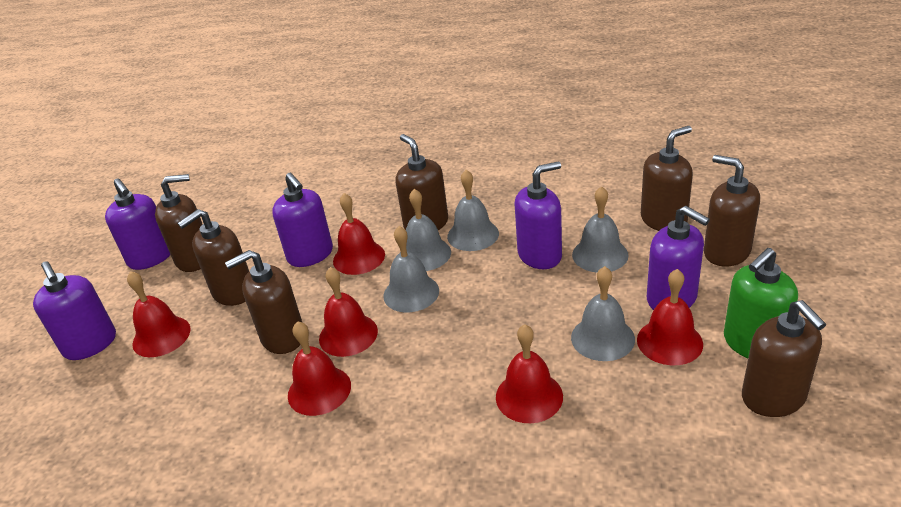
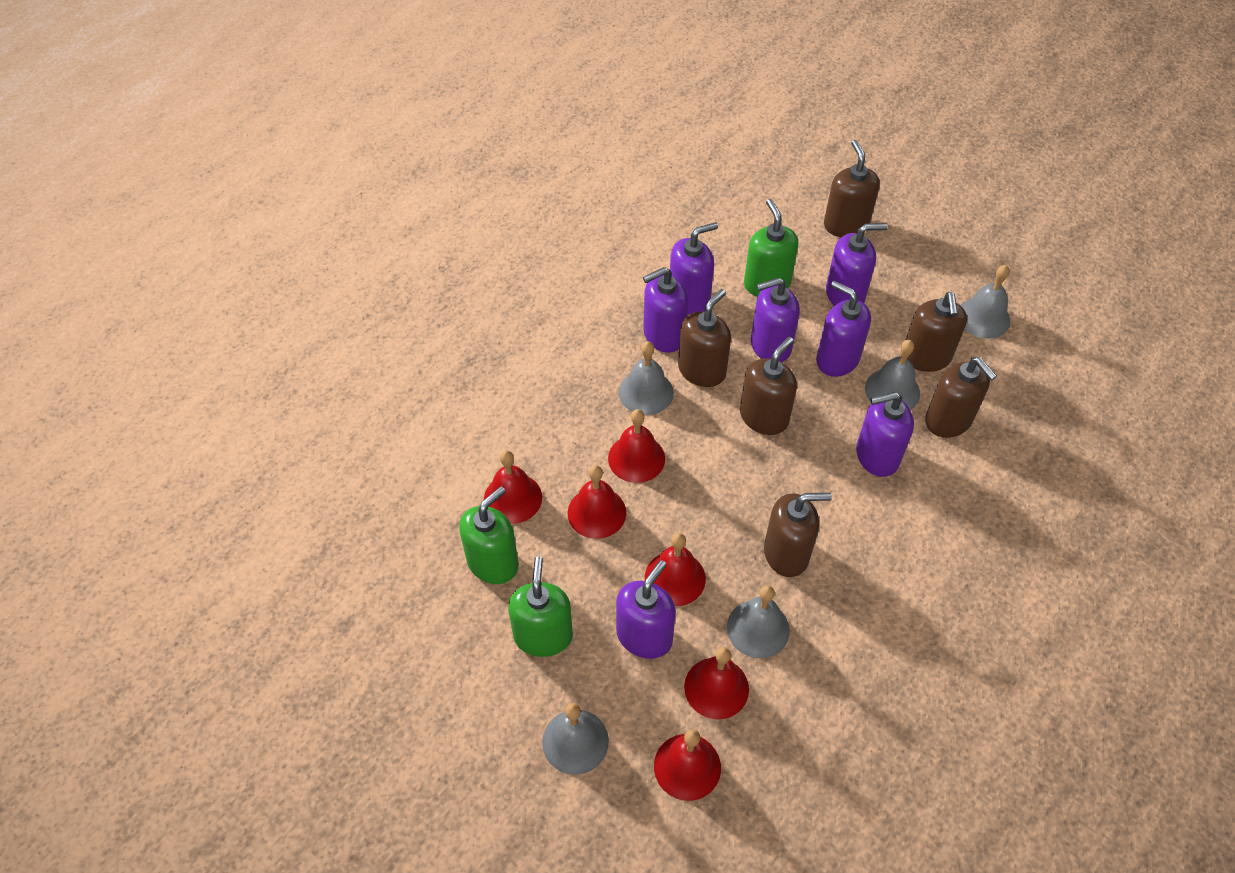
brown soap dispenser: [155,174,203,272] [177,209,249,306] [225,250,303,354] [395,134,448,230] [641,126,693,231] [704,155,760,267] [742,300,826,417] = 7 -> [678,289,731,387] [740,337,797,435] [764,493,832,577] [824,140,880,237] [906,292,967,372] [925,357,997,438] = 6
green soap dispenser: [724,248,798,358] = 1 -> [459,487,519,584] [508,556,573,657] [744,199,798,296] = 3
purple soap dispenser: [33,261,116,360] [105,178,170,270] [272,173,333,267] [515,161,562,269] [647,206,710,310] = 5 -> [616,560,676,659] [643,267,688,353] [670,222,718,315] [751,278,800,362] [816,281,871,377] [826,223,888,306] [856,392,914,477] = 7

